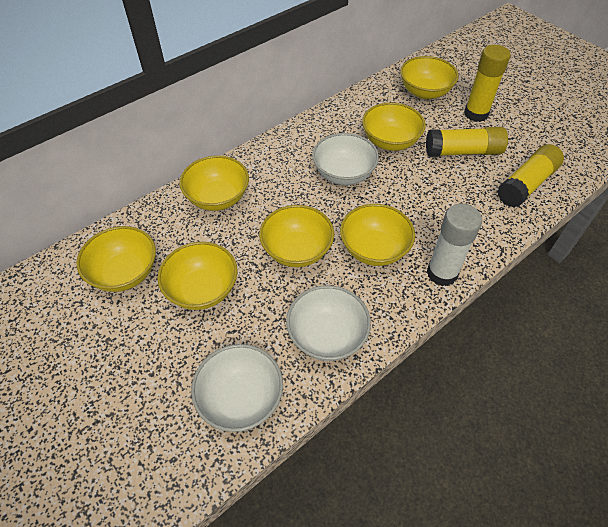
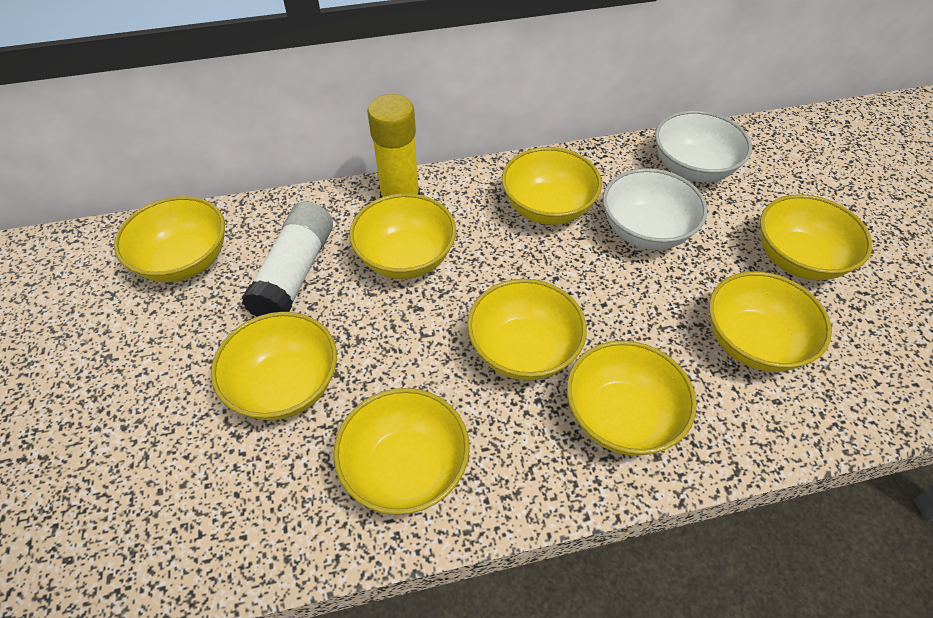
white bowl: [191,344,283,432] [286,285,371,361] [312,133,379,185] = 3 -> [603,168,707,250] [655,110,752,182] = 2
yellow bowl: [76,226,156,292] [158,242,238,310] [179,155,249,211] [259,205,334,267] [340,204,415,266] [362,102,426,151] [400,56,459,99] = 7 -> [114,196,225,282] [211,312,337,421] [334,388,470,515] [349,193,456,279] [467,279,587,381] [502,147,602,225] [567,340,697,456] [709,271,832,372] [760,194,872,281] = 9
yellow glue stick: [426,127,508,157] [464,45,511,122] [497,144,564,208] = 3 -> [367,94,420,198] = 1

